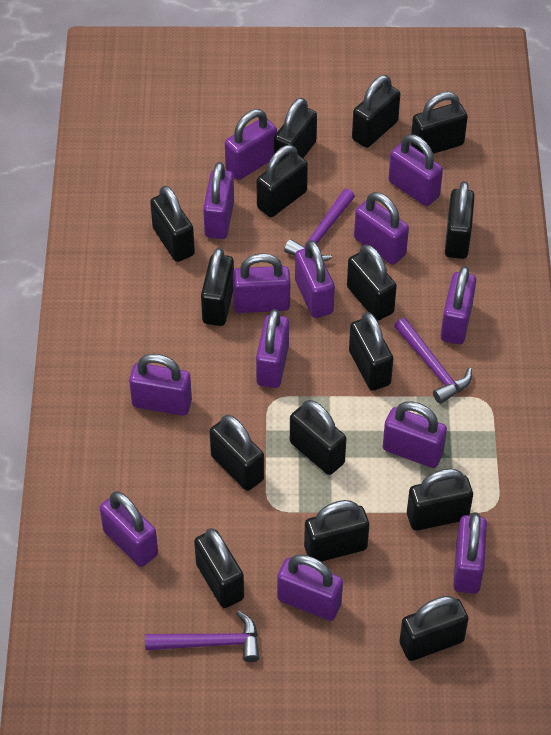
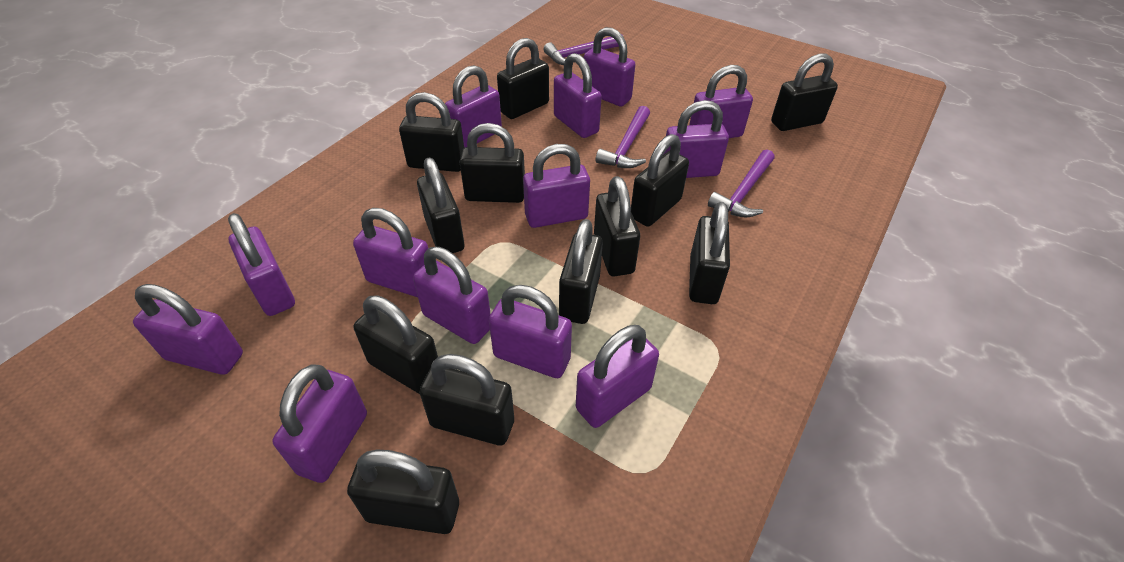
black padlock: [150,186,195,262] [194,528,244,608] [201,248,234,326] [210,415,264,491] [257,145,308,217] [274,98,317,160] [290,400,346,475] [304,500,369,562] [347,244,397,321] [349,312,393,391] [352,75,400,148] [399,596,469,661] [407,469,473,531] [411,92,468,154] [445,181,475,259] = 15 -> [347,450,459,534] [354,296,438,394] [399,92,464,172] [417,158,464,253] [419,354,514,445] [460,123,525,203] [497,38,549,119] [559,219,603,324] [594,176,640,277] [631,134,689,227] [689,202,730,304] [771,53,838,131] = 12

